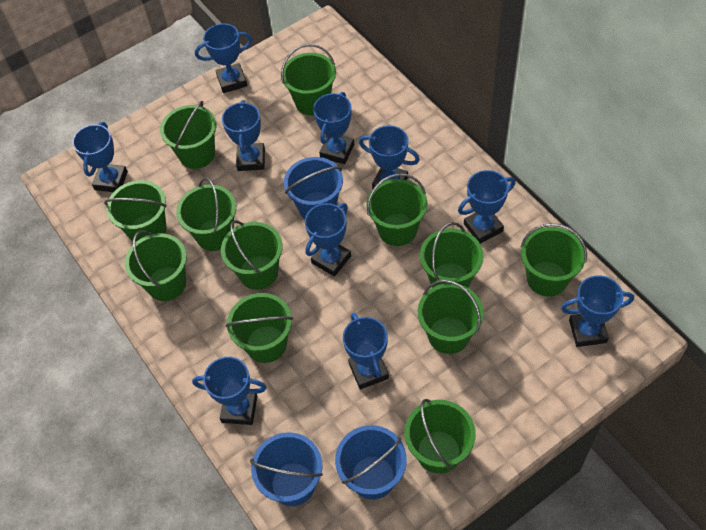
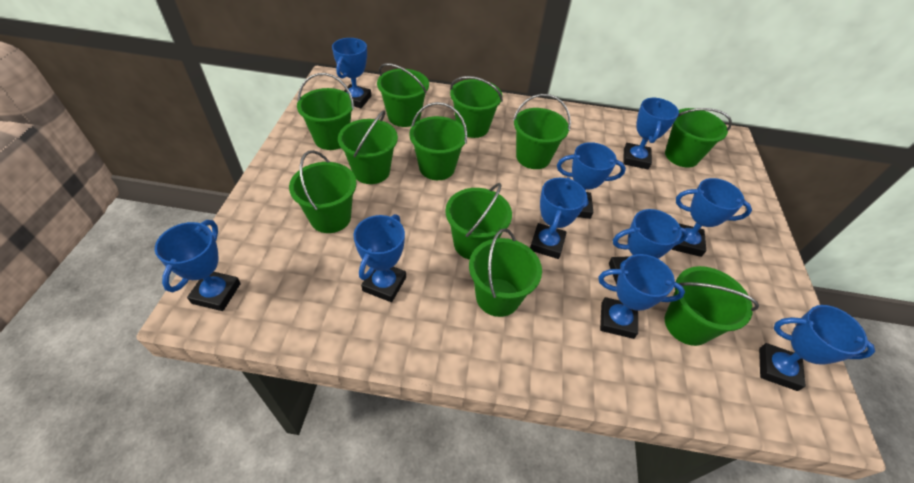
blue bucket: [250,432,323,507] [284,157,343,219] [335,425,407,500] = 3 -> none = 0
green bucket: [104,180,167,242] [125,230,187,301] [160,101,217,169] [176,177,236,251] [221,220,283,290] [226,293,293,363] [281,44,336,115] [366,173,427,246] [405,399,476,474] [418,280,484,354] [420,222,484,288] [520,223,587,296] = 12 -> [289,150,356,233] [297,73,354,150] [338,110,398,184] [377,63,429,127] [409,102,467,180] [445,183,512,260] [450,76,503,138] [469,228,542,317] [513,94,571,169] [665,108,732,168] [665,266,759,346] = 11

